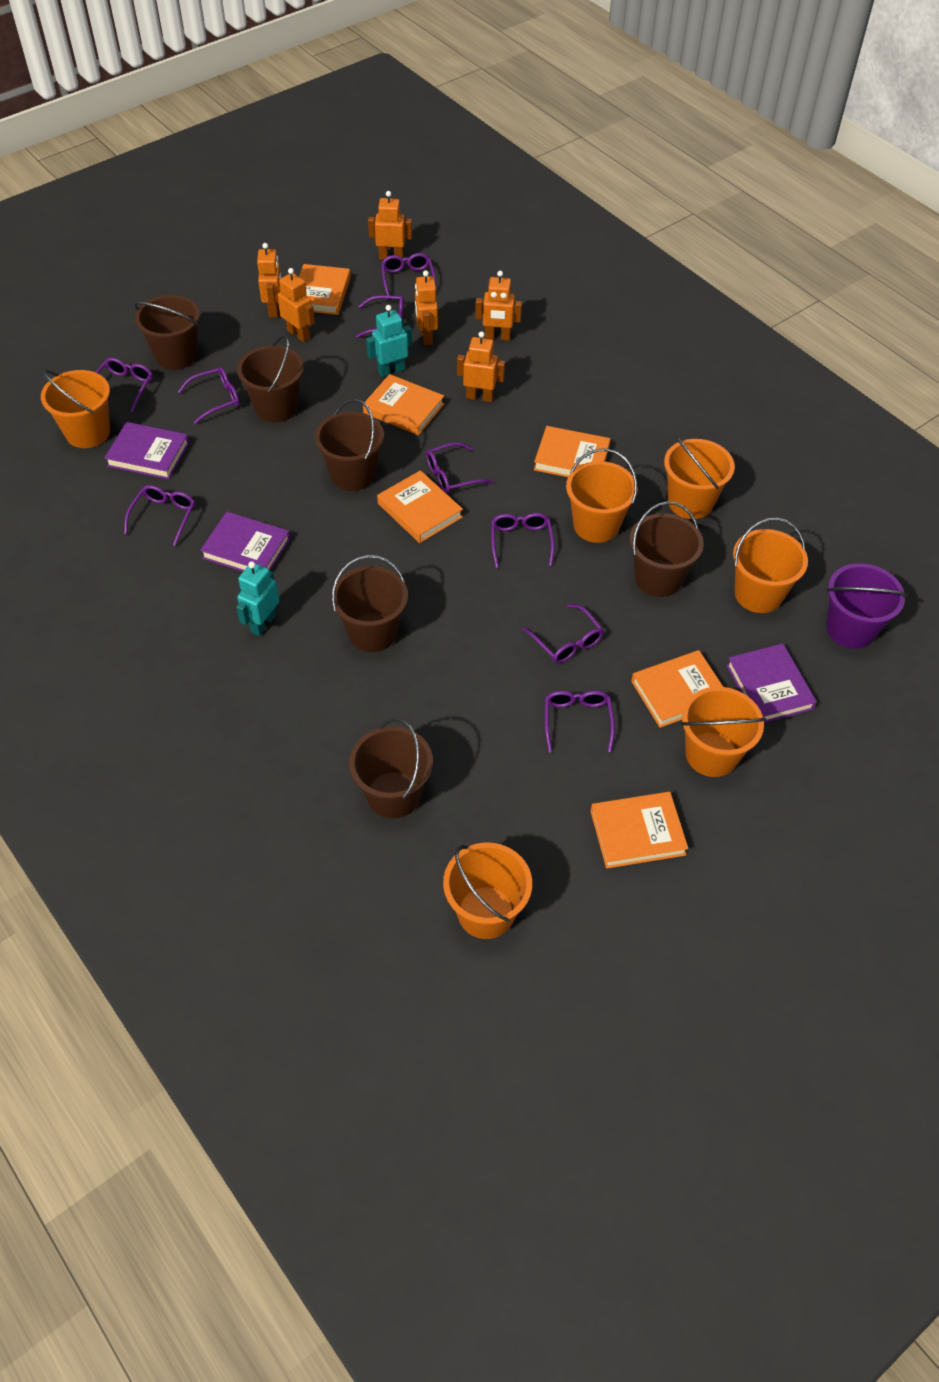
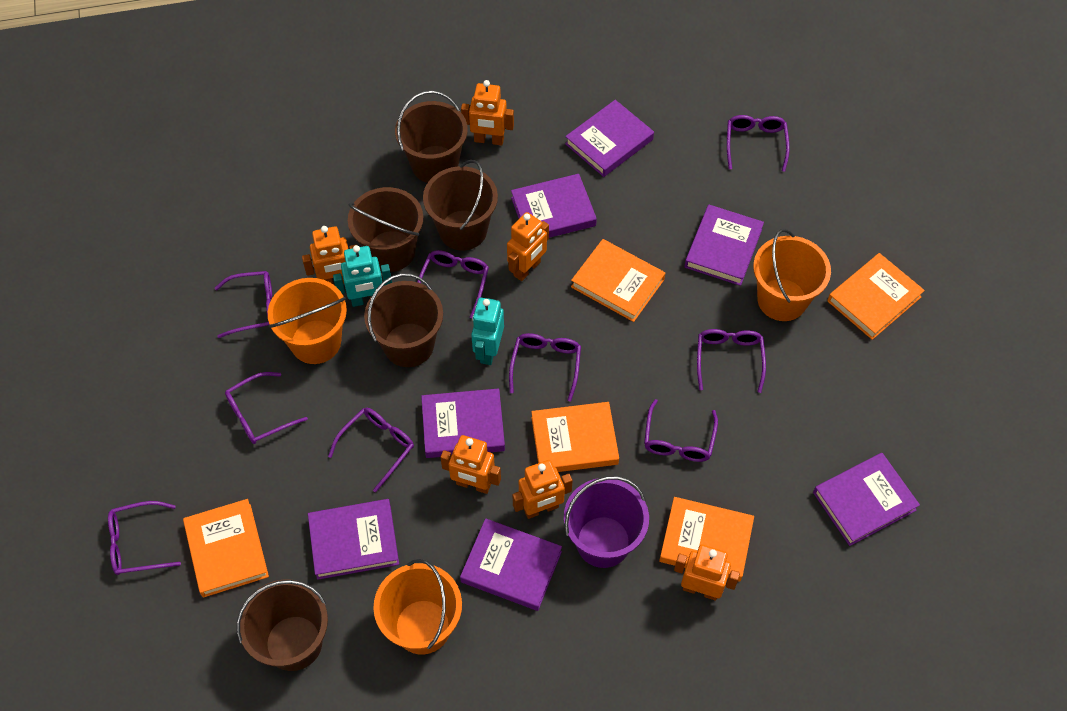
brown bucket: [134,295,200,370] [237,335,304,423] [315,399,384,491] [332,555,408,652] [349,718,433,819] [630,501,704,597] = 6 -> [237,579,328,671] [348,187,423,272] [364,273,443,367] [395,91,468,183] [423,160,498,251] = 5
orange book: [299,264,351,315] [363,374,444,435] [377,470,463,543] [534,426,610,477] [590,792,688,869] [631,650,723,728] = 6 -> [183,499,269,597] [531,402,619,472] [571,239,665,322] [659,497,754,582] [827,253,925,340] = 5
orange bucket: [41,370,110,448] [443,842,532,939] [566,449,638,543] [664,436,735,519] [681,687,766,777] [733,518,808,613] = 6 -> [268,278,347,364] [373,559,462,654] [753,229,831,321] = 3
purple book: [104,422,189,480] [200,512,290,572] [726,643,817,723] = 3 -> [308,499,399,580] [421,388,505,458] [460,518,562,611] [511,174,597,238] [565,100,654,177] [684,205,764,286] [813,453,920,546] = 7

